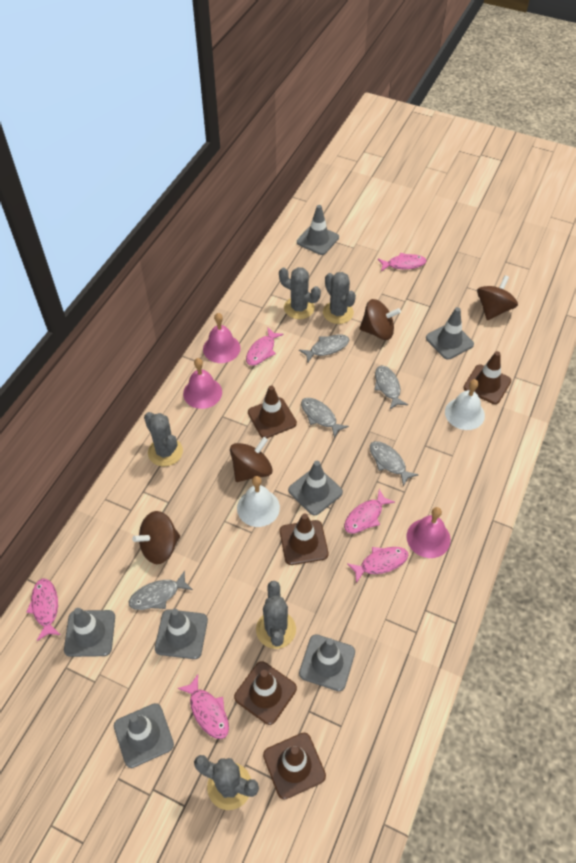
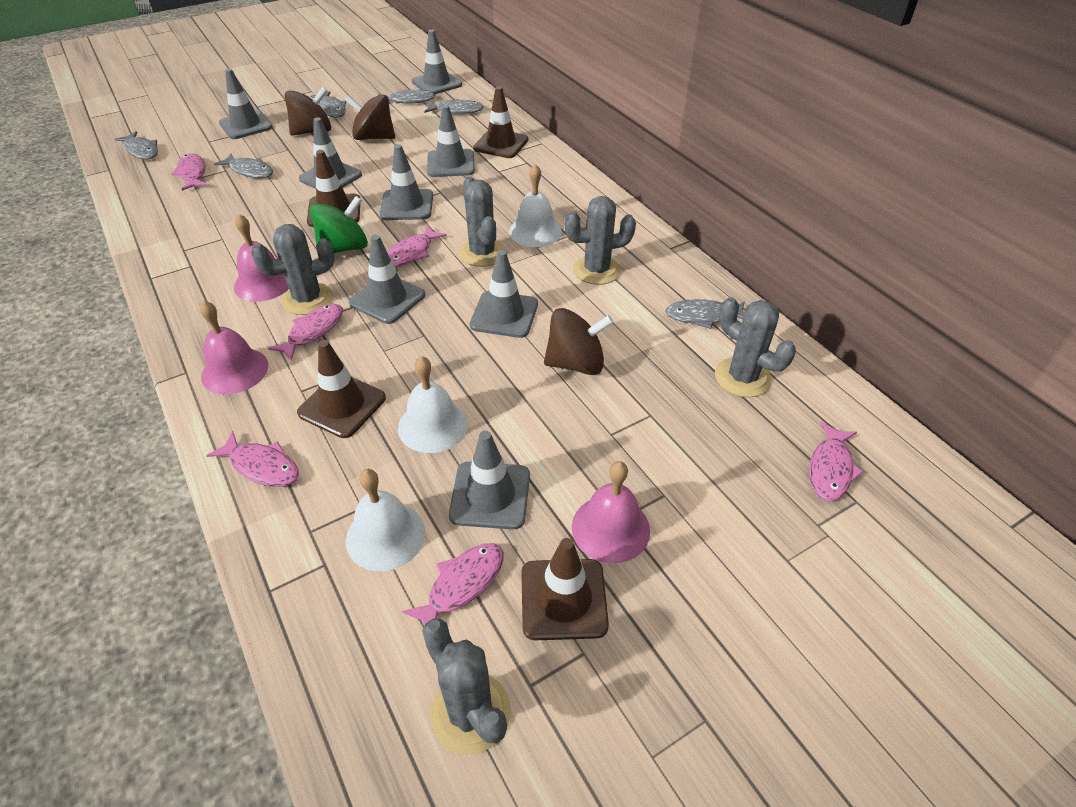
brown spinning top: [132,511,180,564] [230,437,273,482] [359,299,401,340] [477,275,518,320] = 4 -> [285,87,331,136] [345,94,395,140] [544,308,613,375] = 3
brown traffic cone: [234,661,297,725] [248,385,297,438] [263,733,326,800] [280,514,329,565] [463,351,511,404] = 5 -> [297,340,386,438] [307,150,360,227] [473,86,528,158] [521,538,609,640] = 4
green spinning top: none = 0 -> [310,196,368,254] = 1
grey fish: [129,571,193,610] [299,334,349,362] [301,398,349,438] [370,441,419,486] [374,366,408,409] = 5 -> [115,131,158,159] [214,154,273,178] [310,91,346,118] [378,89,435,104] [424,99,484,114] [665,299,745,329] = 6
grey traffic cone: [64,608,115,657] [114,703,174,768] [155,609,208,659] [288,461,343,516] [297,205,339,255] [299,634,355,691] [426,307,474,360] = 7 -> [219,69,273,139] [299,117,362,189] [349,235,425,324] [380,144,433,220] [412,29,462,94] [427,105,475,177] [449,431,530,529] [470,250,538,338] = 8
white bell: [237,476,280,527] [445,379,485,430] = 2 -> [346,469,425,571] [398,356,468,453] [509,164,562,247] = 3

